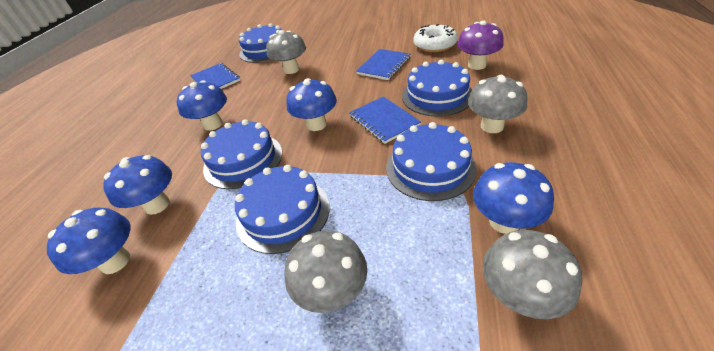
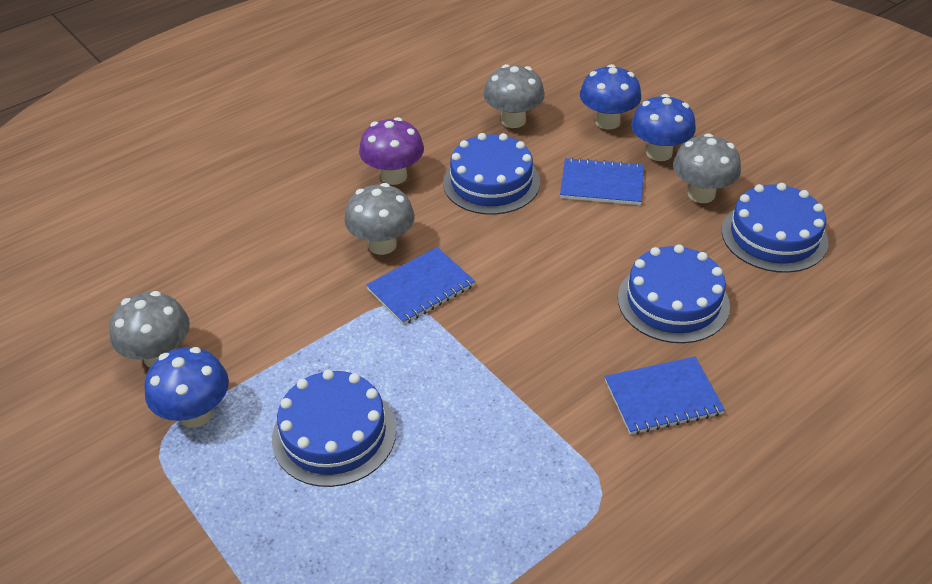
blue cake: [201,119,282,189] [235,165,329,254] [239,23,282,63] [386,122,477,201] [402,60,472,117] = 5 -> [272,370,396,487] [443,133,540,215] [618,245,730,343] [721,183,828,273] = 4
blue mushroom: [47,207,131,274] [103,155,172,215] [177,80,227,131] [286,78,337,131] [473,162,554,234] = 5 -> [144,347,229,428] [580,64,641,130] [631,94,696,161] = 3
white donut: [413,24,458,52] = 1 -> none = 0

